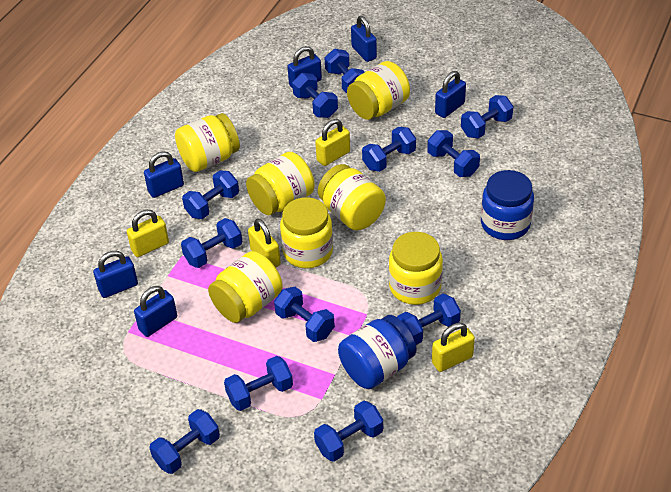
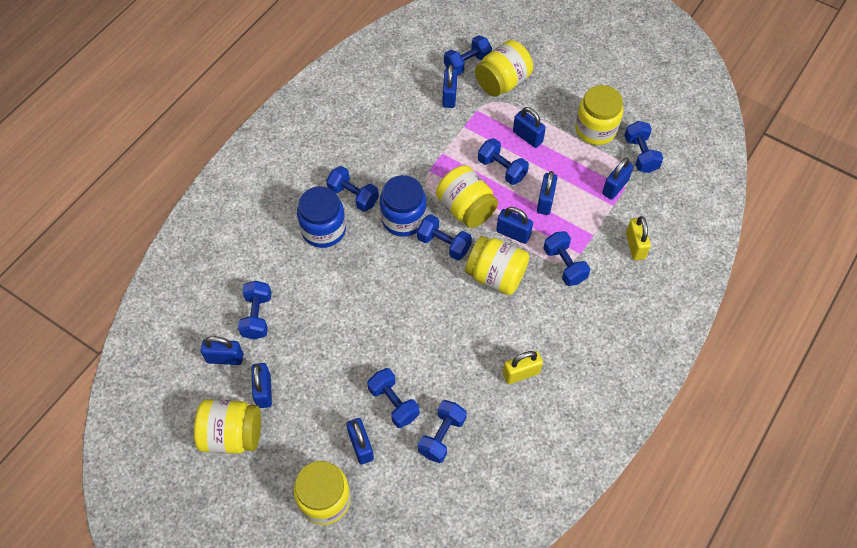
blue dumbbell: [149,409,220,474] [181,218,242,268] [182,170,239,219] [224,356,293,411] [274,287,335,342] [292,73,338,118] [314,401,383,462] [325,49,364,93] [362,127,416,172] [397,294,461,345] [427,130,480,177] [461,95,514,138] = 12 -> [238,281,272,339] [326,166,379,212] [367,368,419,428] [417,214,472,260] [418,400,467,463] [444,35,492,76] [478,138,529,185] [543,231,591,286] [624,121,664,173] = 9
blue padlock: [93,251,138,298] [134,286,177,337] [144,151,184,198] [287,46,322,89] [351,16,377,62] [435,71,466,118] = 6 -> [201,336,243,365] [251,363,272,408] [346,418,374,465] [442,64,457,108] [496,207,533,244] [513,107,546,148] [537,171,558,215] [602,158,634,200] = 8
yellow jar: [175,113,240,172] [208,251,283,323] [246,152,315,215] [280,197,333,268] [318,164,386,230] [347,61,410,120] [389,232,443,305] = 7 -> [194,399,261,454] [293,461,351,525] [436,165,498,228] [465,236,529,295] [475,40,533,97] [575,85,623,145] = 6
yellow padlock: [127,210,169,257] [248,219,281,268] [315,119,350,166] [432,323,475,372] = 4 -> [503,351,543,384] [626,216,651,260] = 2

